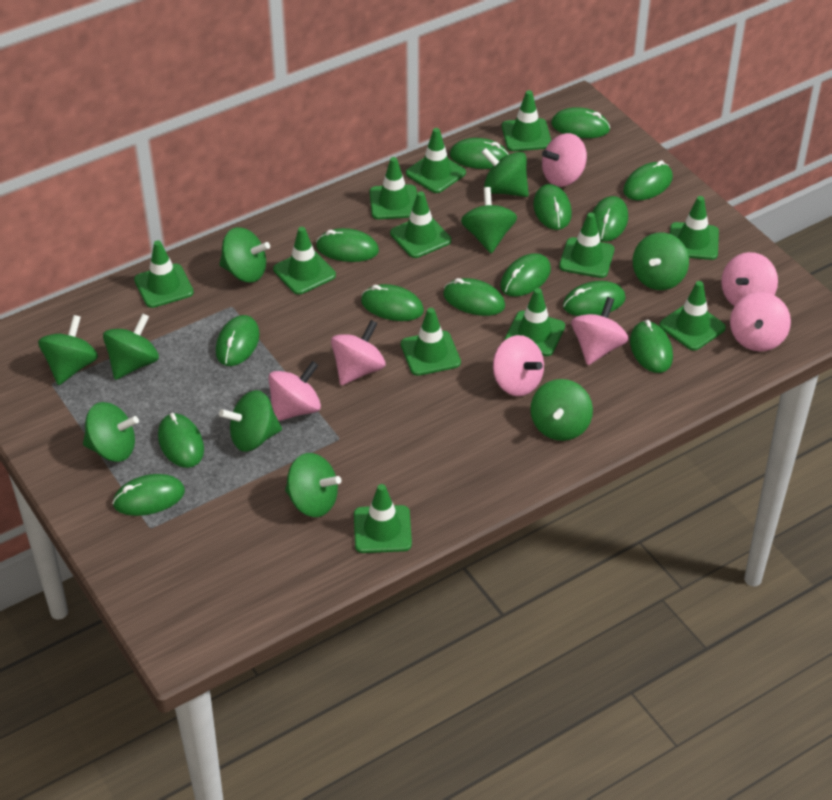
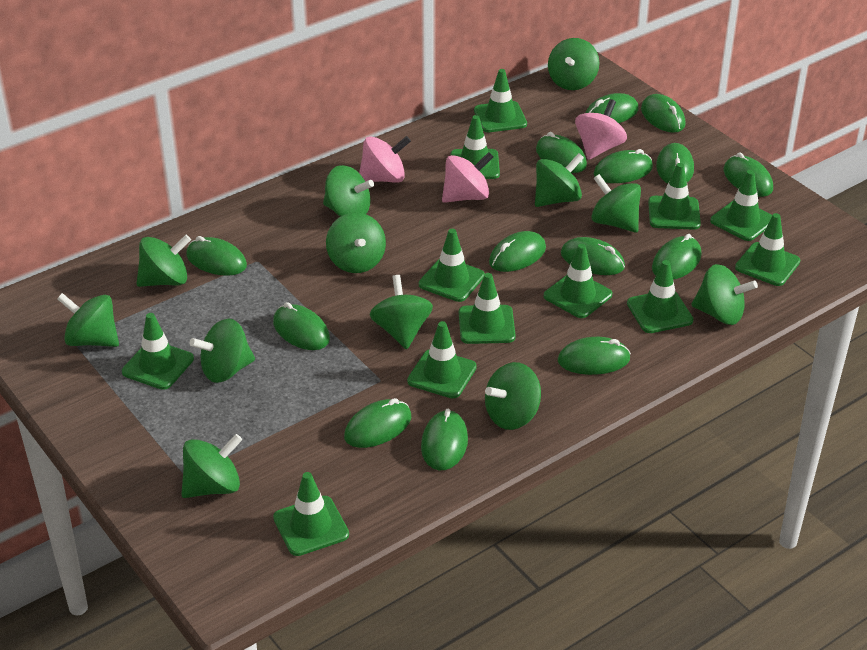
green spinning top: [38,315,98,385] [83,402,139,462] [103,313,159,380] [219,227,270,282] [219,390,282,452] [285,453,341,517] [461,187,517,253] [481,148,529,197] [531,379,593,441] [633,232,689,290] = 10 -> [57,293,119,347] [136,235,191,287] [181,434,242,498] [190,318,255,383] [323,165,374,217] [326,212,386,273] [370,275,433,349] [485,362,541,430] [535,153,584,207] [548,38,599,90] [591,174,641,233] [691,264,758,325] = 12
pink spinning top: [268,361,321,421] [331,320,385,385] [493,335,544,396] [542,133,587,187] [571,297,628,365] [721,252,778,306] [730,292,791,352] = 7 -> [359,136,411,183] [442,152,494,203] [575,99,627,160] = 3

